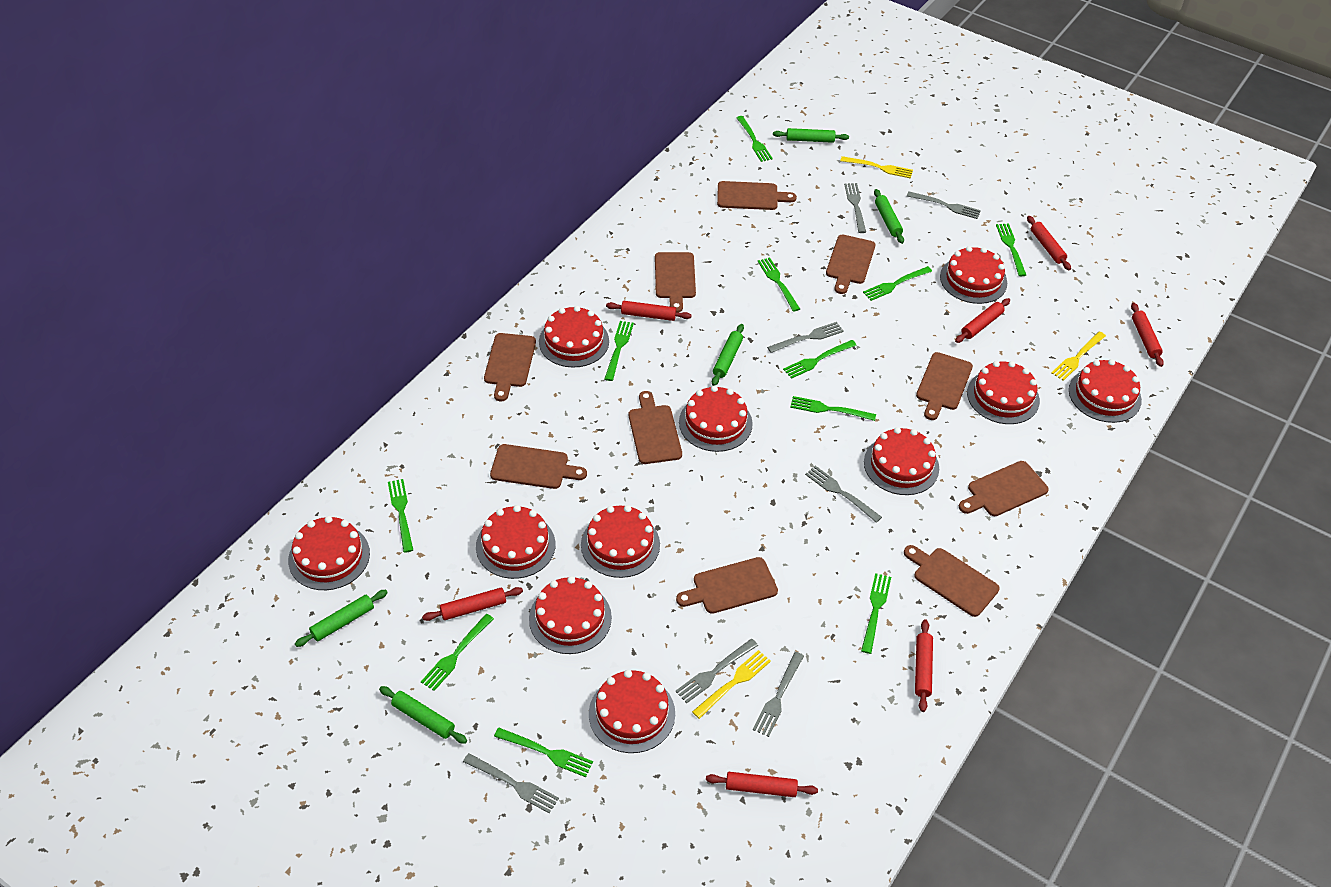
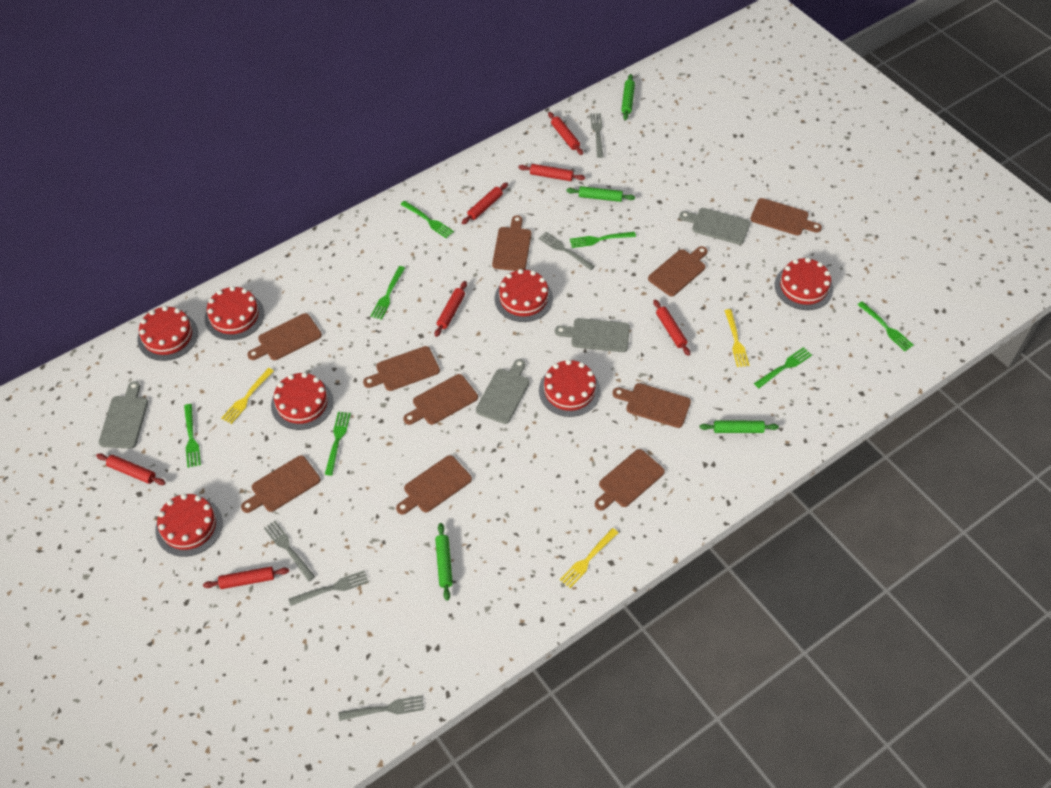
green fork: [388,479,413,553] [421,614,494,691] [494,728,593,777] [604,321,634,381] [736,116,773,162] [758,257,800,312] [783,340,856,379] [790,396,876,421] [861,573,891,654] [863,266,932,301] [996,224,1026,276] = 11 -> [184,404,201,468] [325,412,351,475] [371,266,405,320] [400,201,454,238] [570,232,636,248] [754,347,812,388] [857,301,914,351] = 7
green rolling pin: [295,590,388,647] [379,686,467,744] [712,324,744,386] [773,128,849,143] [874,189,904,244] = 5 -> [435,523,453,601] [566,186,635,202] [621,74,635,120] [700,421,779,433] = 4
grey cutting board: none = 0 -> [99,381,148,449] [476,359,529,424] [555,318,630,352] [679,208,750,245] = 4
grey fork: [463,753,559,813] [675,639,758,703] [753,652,804,737] [767,322,844,353] [805,466,882,523] [844,183,866,233] [907,191,981,219] = 7 -> [264,521,315,582] [289,570,369,606] [339,696,424,721] [538,232,595,270] [590,113,604,158] = 5
red cake: [288,516,370,590] [476,505,555,579] [529,576,612,654] [539,306,609,368] [581,505,660,578] [589,670,675,753] [679,386,753,452] [864,427,939,495] [940,246,1007,304] [967,361,1040,424] [1069,359,1142,423] = 11 -> [137,306,198,361] [155,494,223,557] [205,286,264,340] [271,372,333,430] [495,269,553,322] [539,359,600,417] [775,258,833,310] = 7

